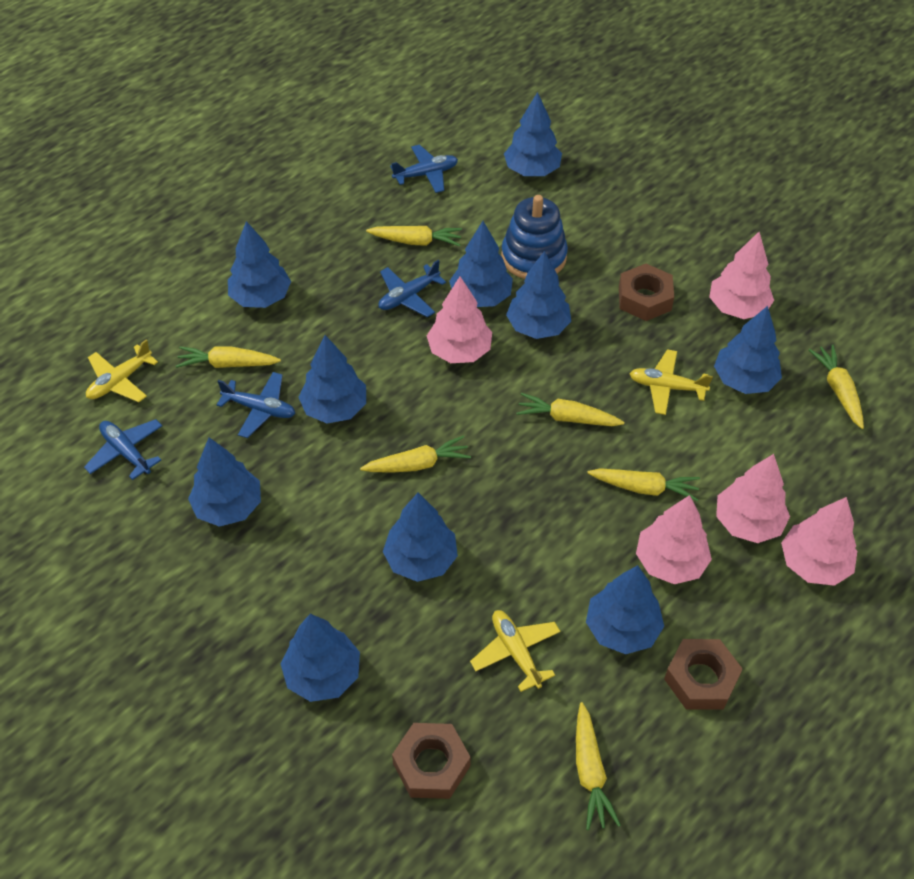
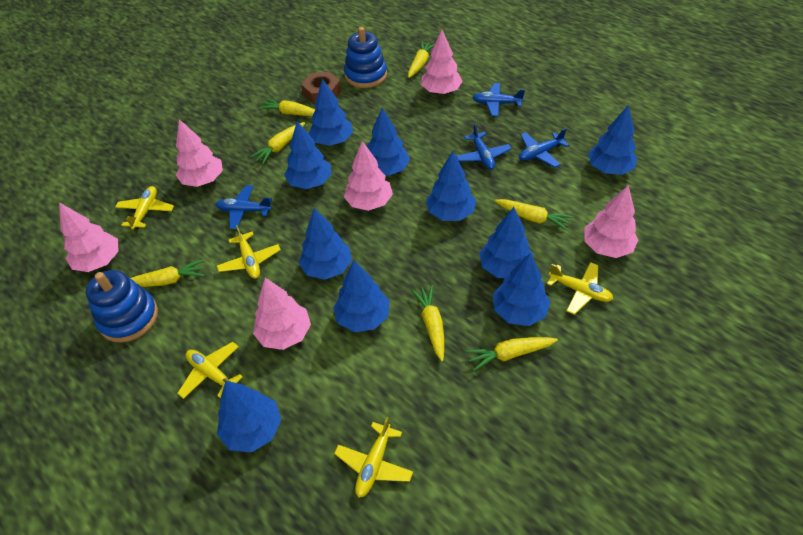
blue stacking toy: [501,195,568,279] = 1 -> [86,270,158,342] [344,27,387,88] = 2
brown nut: [392,723,471,799] [619,264,674,321] [664,639,743,710] = 3 -> [301,71,341,104] = 1
pink tree: [427,276,492,363] [636,495,712,584] [709,232,774,319] [716,454,790,543] [781,497,857,586] = 5 -> [59,202,119,272] [176,119,223,187] [253,278,311,350] [344,141,393,211] [421,30,463,94] [584,185,638,258] = 6
yellow plane: [86,340,158,402] [470,610,561,692] [629,349,713,415] = 3 -> [115,186,174,230] [177,342,243,399] [217,225,281,279] [334,417,413,498] [547,262,613,315] = 5

